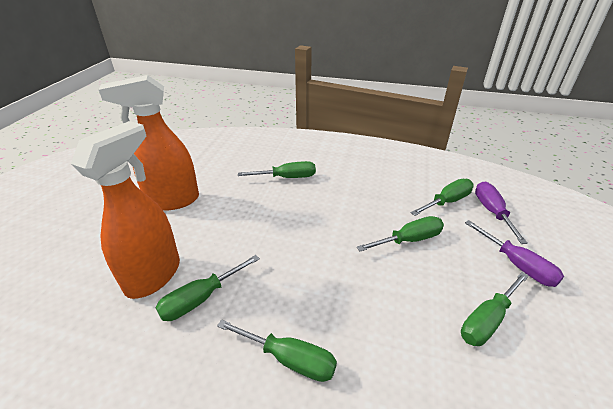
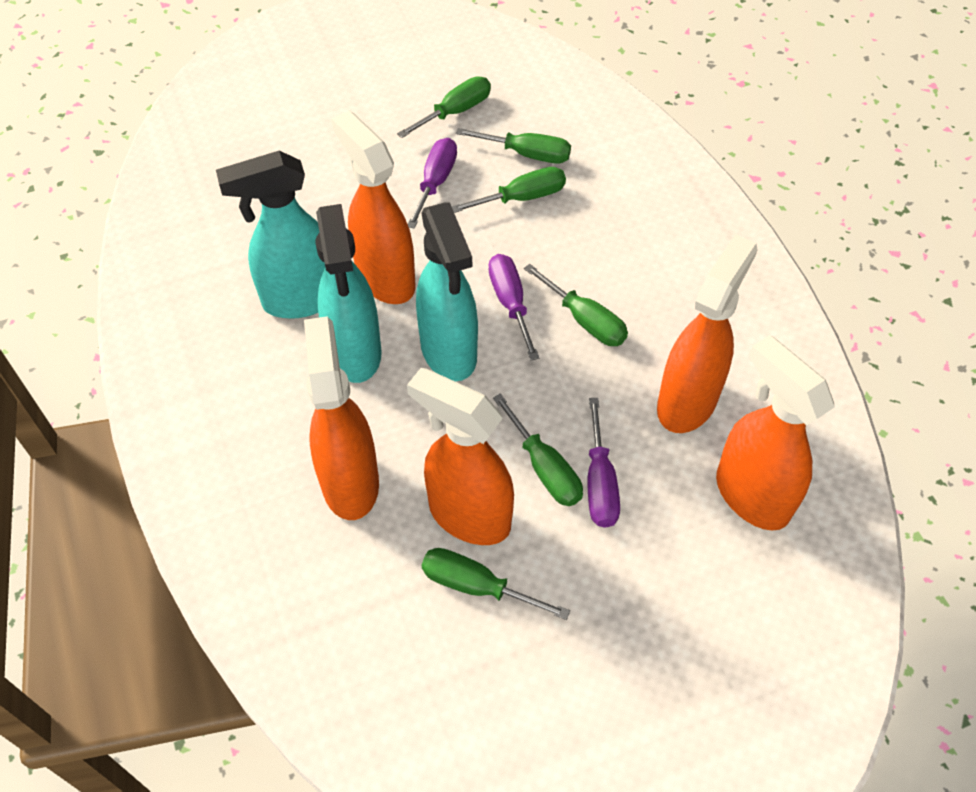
orange spray bottle: [71,121,180,299] [99,75,199,211] = 2 -> [304,316,379,520] [331,111,415,304] [407,368,514,545] [657,234,758,433] [716,335,835,531] = 5
purple screwdriver: [465,220,564,287] [475,182,528,244] = 2 -> [408,138,457,229] [488,254,539,360] [587,398,620,528] = 3
turquoise spray bottle: none = 0 -> [216,151,325,319] [315,204,382,383] [416,203,478,381] = 3

